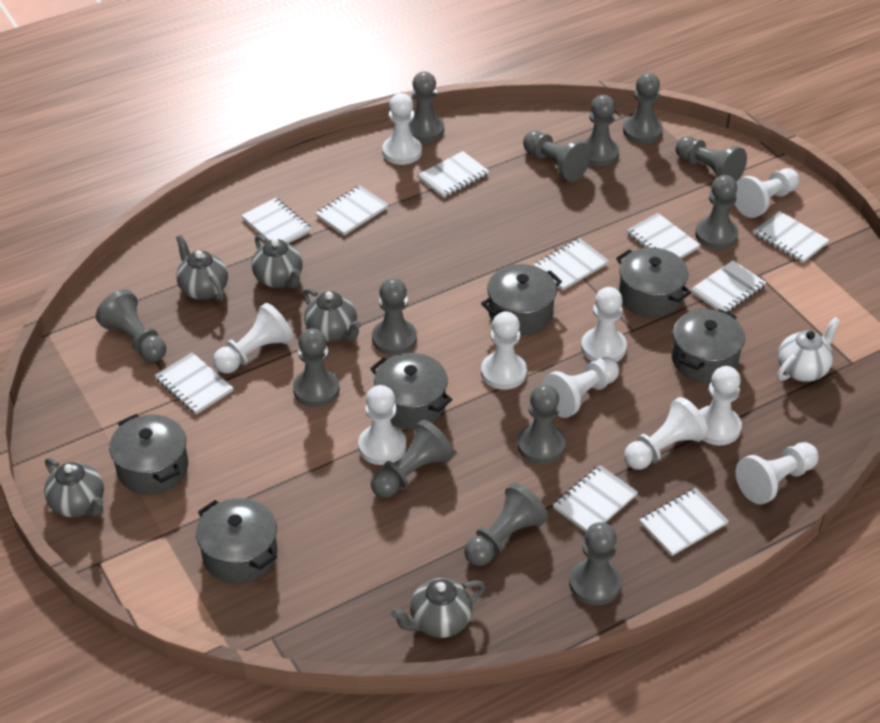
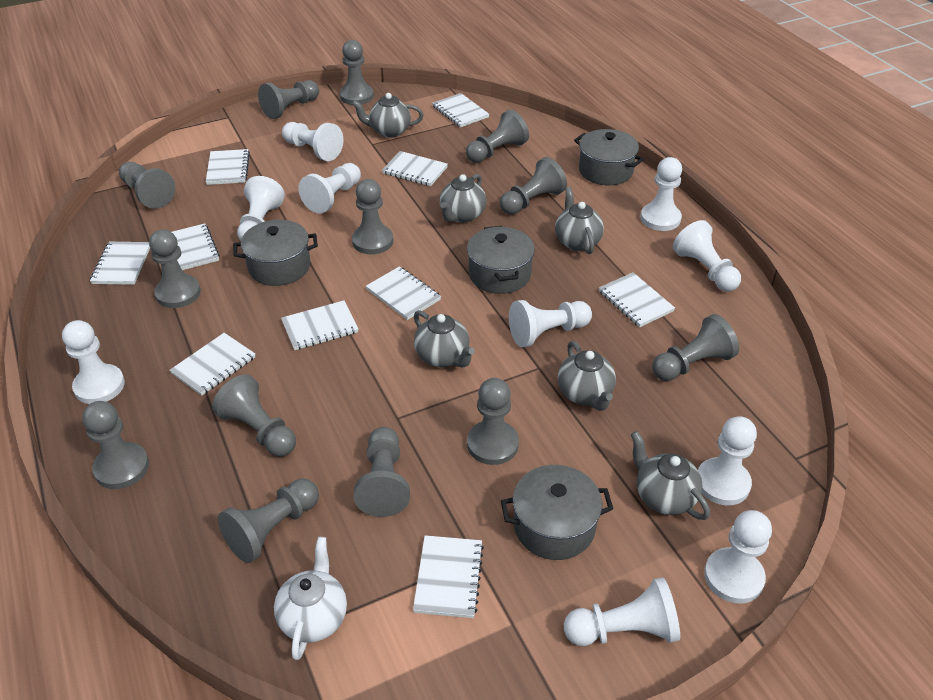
grey pot: [109,414,188,495] [196,498,277,584] [370,353,452,429] [481,264,562,335] [616,248,691,317] [672,309,745,383] = 6 -> [233,220,318,286] [467,226,535,294] [501,465,613,560] [574,129,644,185] = 4
grey teapot: [44,458,104,517] [176,235,228,302] [252,235,302,288] [303,288,361,342] [391,578,485,638] = 5 -> [352,93,424,138] [414,310,475,367] [440,174,486,223] [555,187,604,254] [558,341,616,411] [631,431,710,520] = 6

